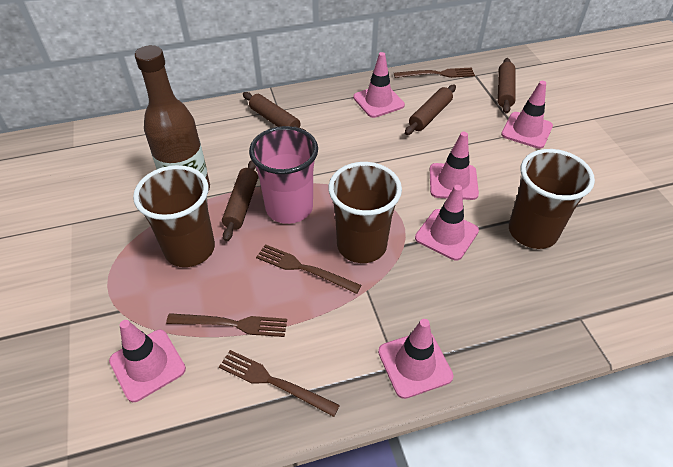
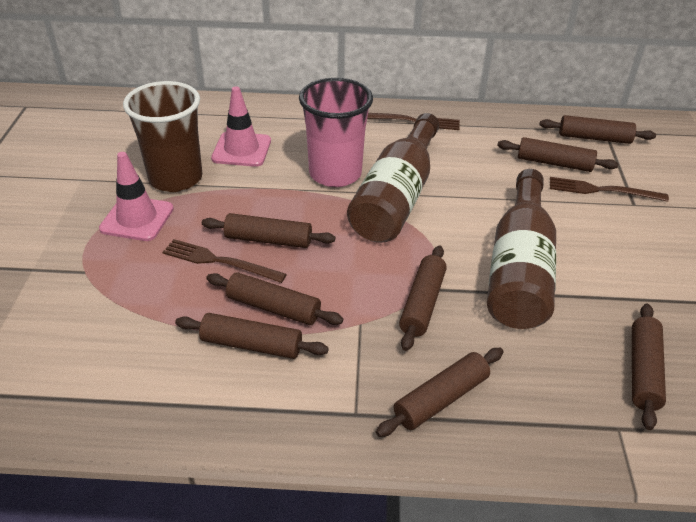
brown bottle: [135,45,210,192] = 1 -> [347,113,439,243] [487,169,556,329] = 2
brown cup: [133,165,215,267] [328,162,402,263] [509,149,595,249] = 3 -> [123,81,202,192] = 1
brown fork: [166,313,287,337] [219,350,340,417] [256,244,361,294] [394,67,475,78] = 4 -> [162,239,287,283] [367,113,460,130] [550,177,669,202] = 3
brown rolling pin: [222,160,258,241] [243,92,306,131] [405,85,456,135] [498,58,516,114] = 4 -> [175,313,329,359] [202,213,335,248] [206,272,343,325] [376,348,504,437] [399,245,447,351] [497,137,618,172] [540,115,656,144] [632,304,666,430] = 8
pink traffic cone: [109,320,186,402] [353,52,405,118] [378,319,453,399] [415,185,479,261] [430,132,479,200] [501,81,553,149] = 6 -> [99,152,174,241] [211,86,271,167] = 2

